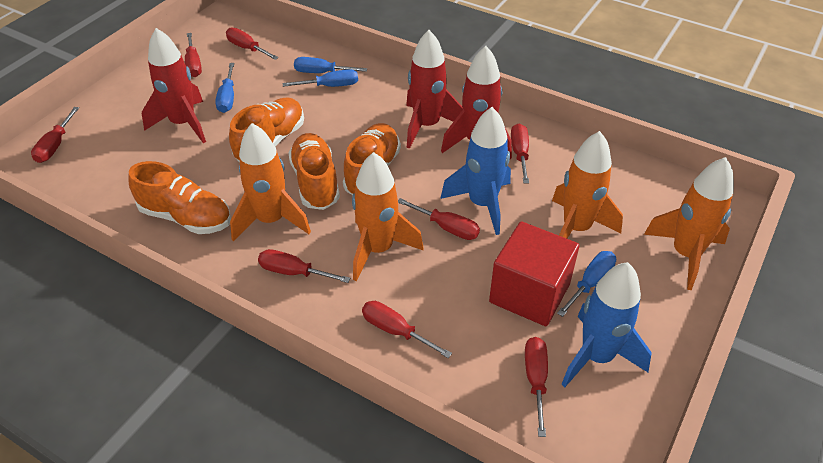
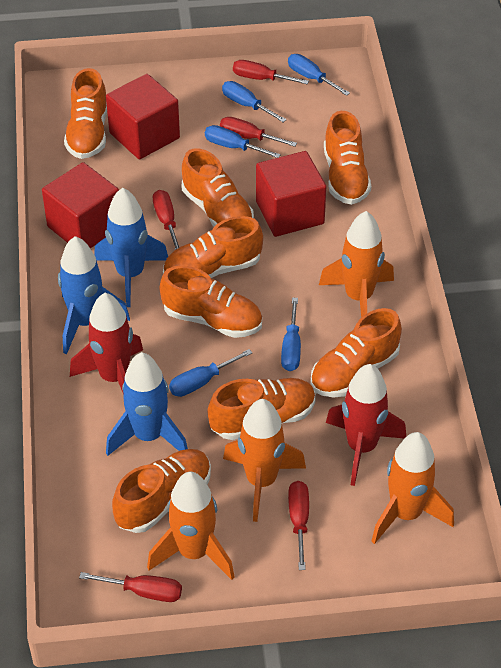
blue rocket: [440,107,511,235] [561,262,652,387] = 2 -> [58,236,130,354] [94,188,168,307] [106,352,188,456] = 3
blue screwdriver: [215,63,234,113] [282,69,358,87] [294,57,367,73] [557,251,616,317] = 4 -> [169,349,252,397] [205,125,281,158] [222,81,287,122] [281,298,301,371] [288,54,350,96] = 5
orange shoe: [128,161,231,234] [229,98,304,163] [288,133,340,210] [343,123,401,195] = 4 -> [64,68,107,159] [112,449,211,533] [160,266,262,338] [163,216,263,278] [182,148,254,227] [208,378,316,440] [310,308,402,398] [324,111,371,205] = 8
red cube: [489,221,579,326] = 1 -> [42,162,119,248] [106,74,180,159] [256,151,326,237] = 3
red rocket: [142,28,206,143] [406,30,462,149] [441,46,512,159] = 3 -> [70,293,143,393] [326,364,406,486] = 2
red screwdriver: [31,107,79,163] [185,33,202,77] [226,27,279,60] [258,249,350,283] [362,301,452,358] [398,198,480,240] [511,124,529,183] [525,337,548,437] = 8 -> [79,572,182,602] [153,190,179,250] [220,117,297,147] [233,60,309,84] [288,481,309,570] = 5

